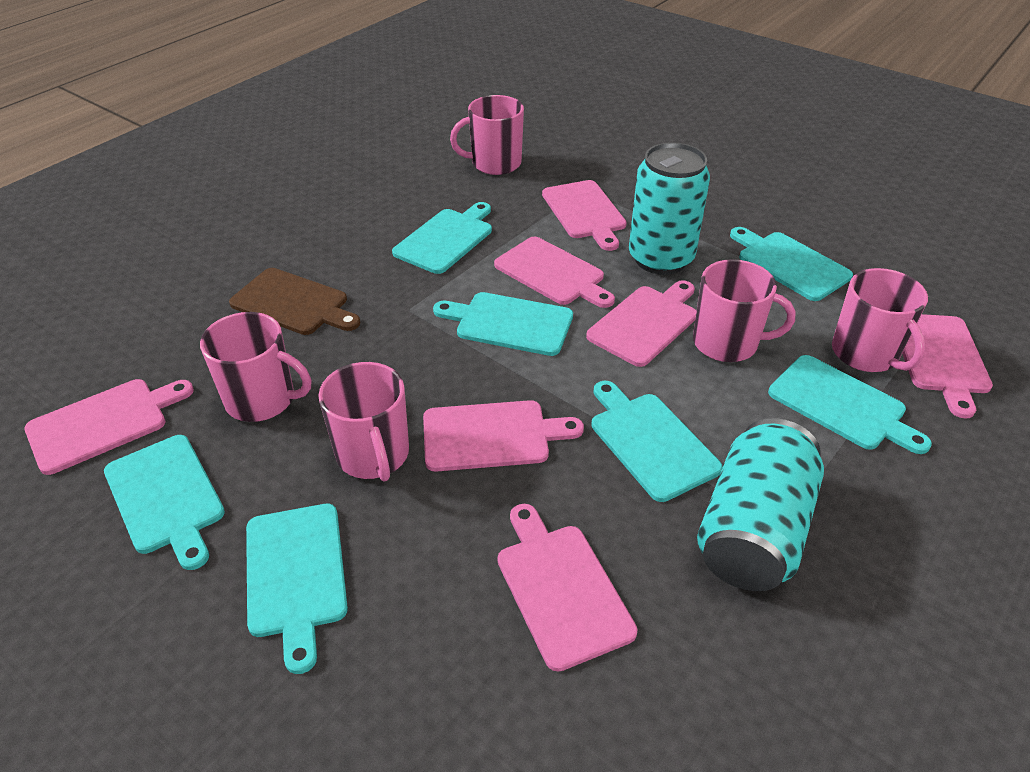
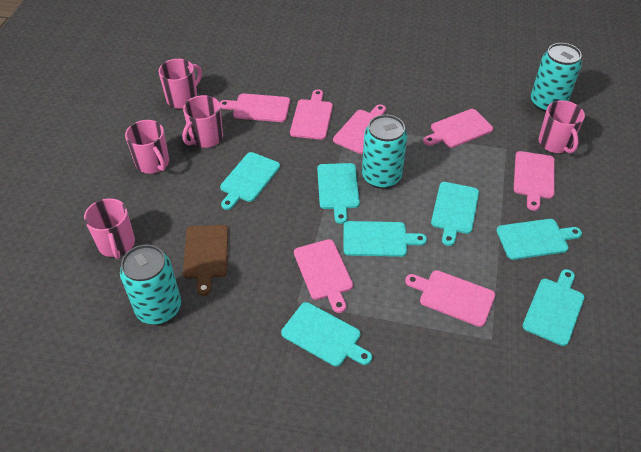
turquoise can: [629,142,710,275] [697,418,824,591] = 2 -> [120,245,181,324] [362,115,407,189] [531,43,582,112] = 3

